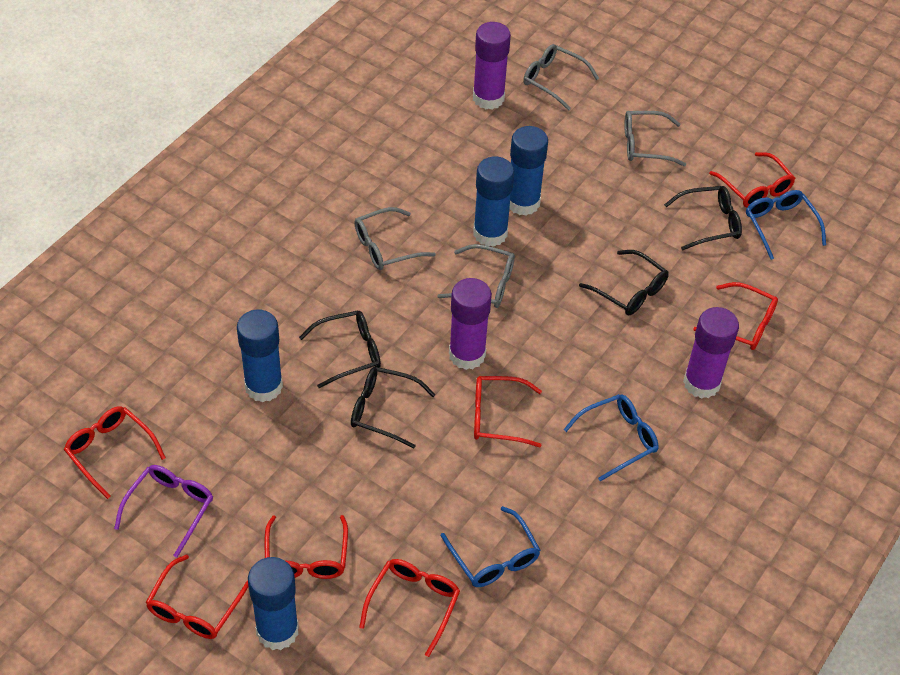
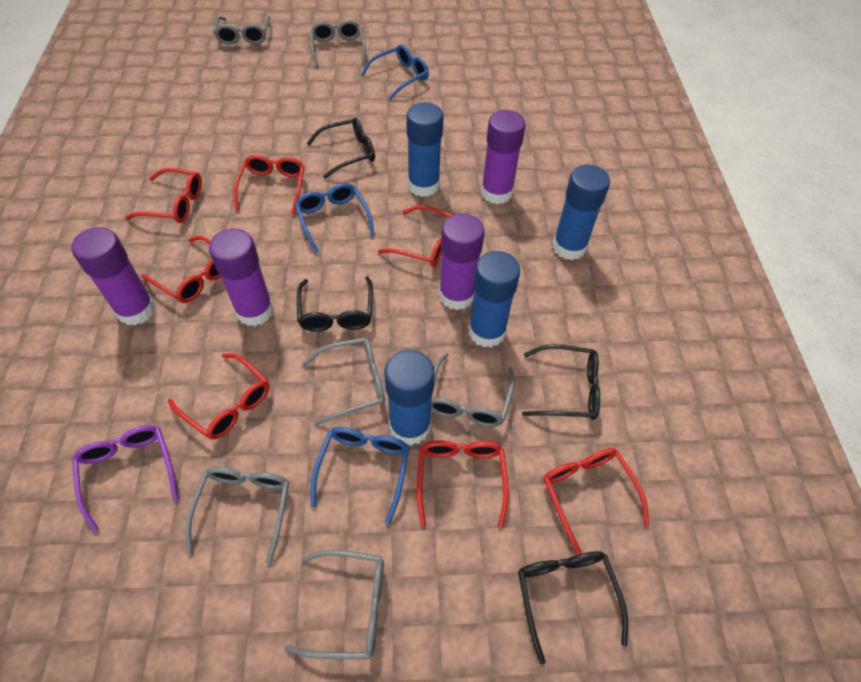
grey glasses: [355,207,436,270] [437,244,515,308] [523,44,599,110] [624,111,686,166] = 4 -> [185,467,289,565] [214,15,270,45] [284,550,384,660] [302,338,385,425] [310,20,366,67] [431,353,515,427] = 6
purple glue stick: [449,278,492,370] [473,22,511,110] [683,307,739,399] = 3 -> [72,227,156,325] [209,229,274,326] [439,213,484,310] [481,110,526,204] = 4

